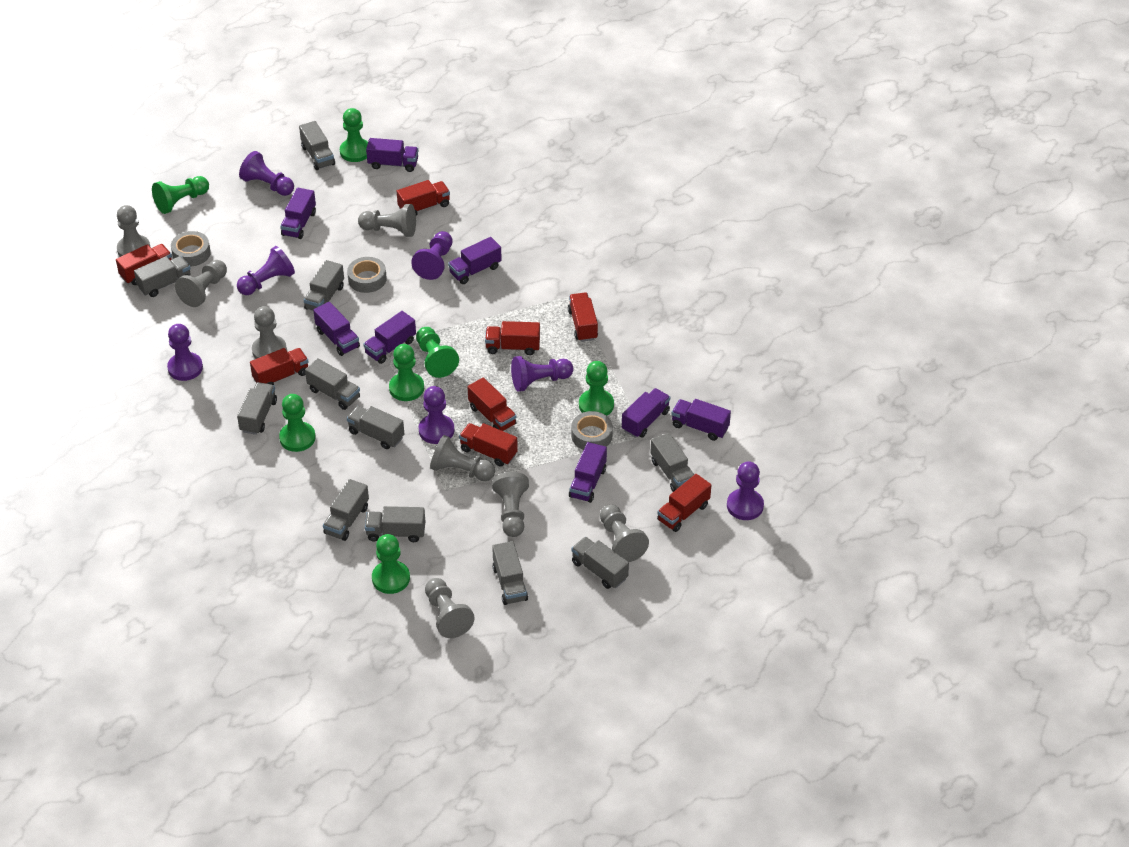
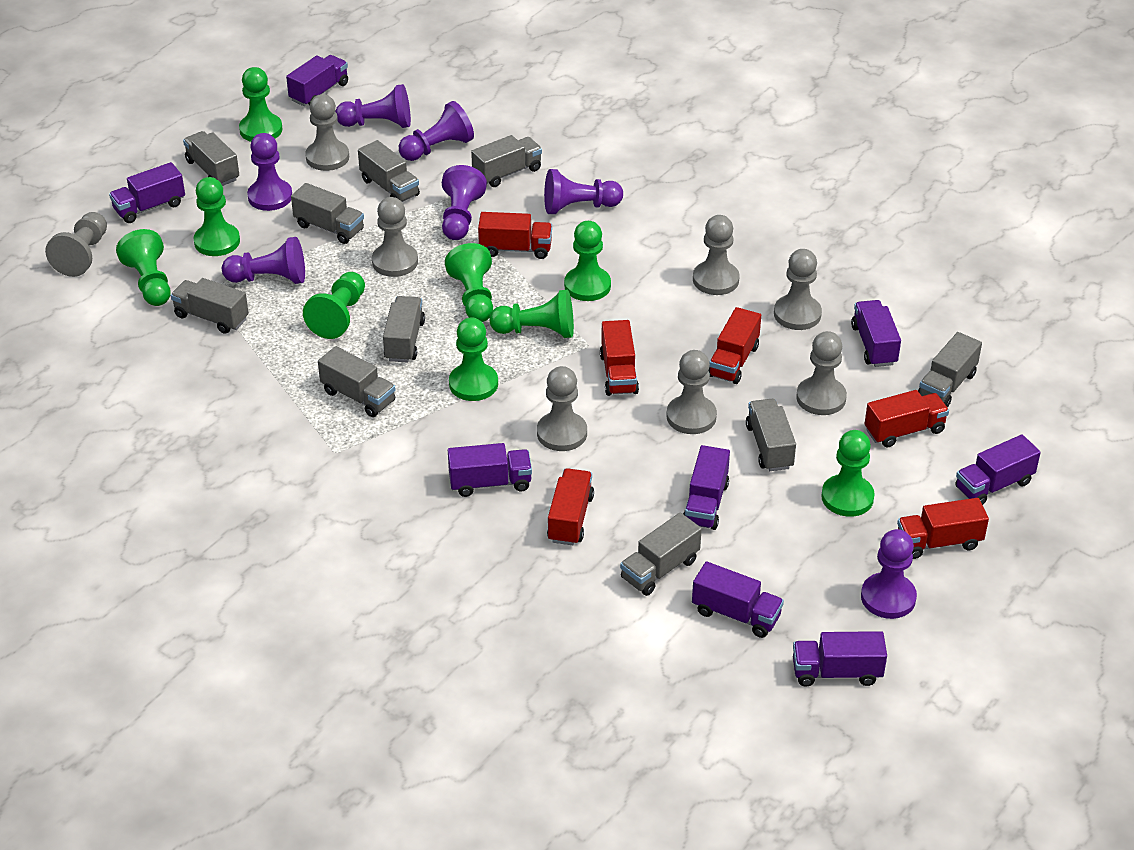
green pawn: [152,176,209,214] [279,394,316,452] [340,108,368,162] [372,534,410,594] [389,344,424,401] [416,327,459,378] [579,361,614,416] = 7 -> [116,229,171,306] [193,177,240,256] [239,67,283,142] [303,272,365,339] [445,243,493,322] [449,318,498,401] [489,290,574,338] [564,221,611,301] [821,430,875,517] = 9
grey tape: [171,231,211,267] [347,257,387,293] [571,411,613,450] = 3 -> none = 0
grey truck: [134,256,191,297] [237,382,277,435] [299,121,335,170] [304,260,344,311] [305,358,360,410] [323,479,369,541] [347,406,404,449] [365,506,425,542] [492,541,528,605] [571,537,629,589] [650,433,694,492] = 11 -> [171,278,249,334] [183,131,239,186] [291,183,364,244] [318,346,396,417] [358,140,420,202] [383,296,425,363] [471,135,542,187] [620,513,702,596] [746,399,796,471] [918,332,982,407] = 10
red truck: [116,244,172,285] [250,348,308,385] [397,180,450,216] [459,423,518,467] [468,377,517,431] [485,321,540,355] [568,293,598,342] [657,474,711,532] = 8 -> [478,212,552,259] [547,468,594,545] [600,320,639,396] [709,307,761,384] [865,390,949,447] [897,498,989,559] = 6

